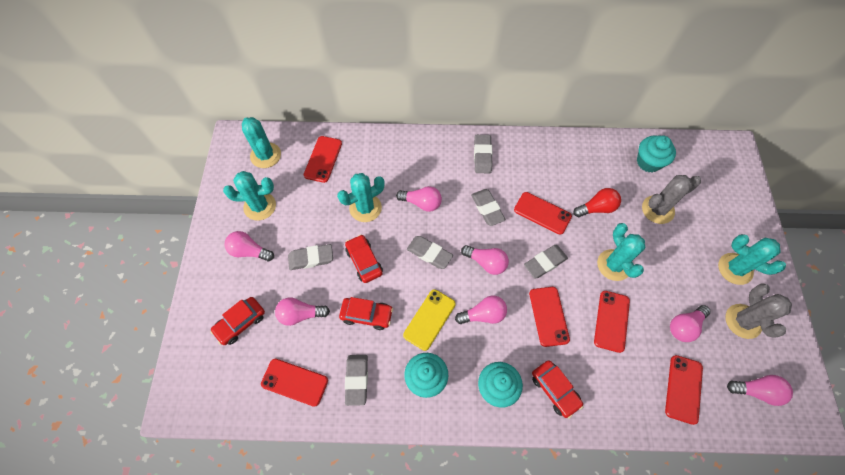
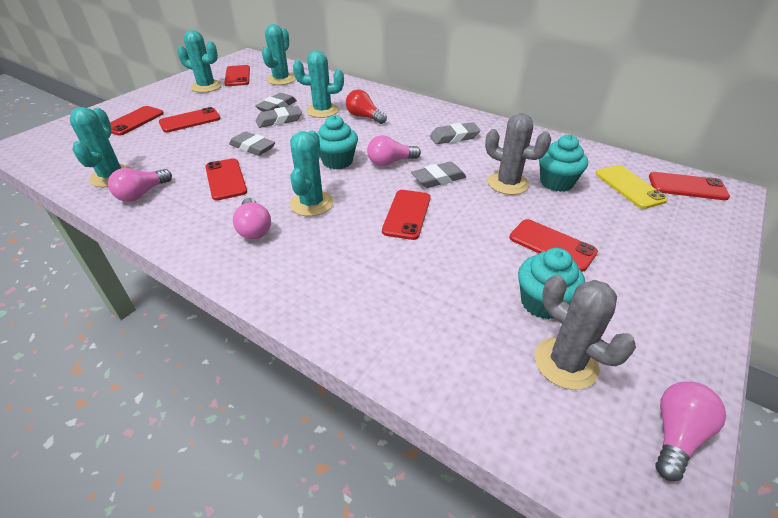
grey eraser: [288,244,333,270] [345,355,368,406] [407,236,453,269] [471,189,506,226] [474,135,492,173] [524,245,568,278] = 6 -> [229,131,275,156] [255,93,297,111] [256,106,302,128] [411,162,466,188] [430,122,481,144] = 5
pink light bulb: [225,231,274,262] [275,297,330,326] [396,186,442,212] [455,296,507,324] [461,245,509,275] [670,305,711,342] [727,375,793,406] = 7 -> [108,168,172,202] [233,198,271,239] [367,135,421,166] [655,381,726,481] = 4
red car: [210,297,265,345] [339,297,393,330] [345,234,383,283] [532,360,583,418] = 4 -> none = 0
red phone: [261,359,328,407] [304,136,342,183] [514,192,572,235] [529,287,570,347] [594,291,630,353] [665,355,703,425] = 6 -> [110,106,164,136] [159,107,221,132] [205,158,247,201] [224,65,250,86] [382,190,430,240] [509,219,598,272] [649,172,730,200] = 7

